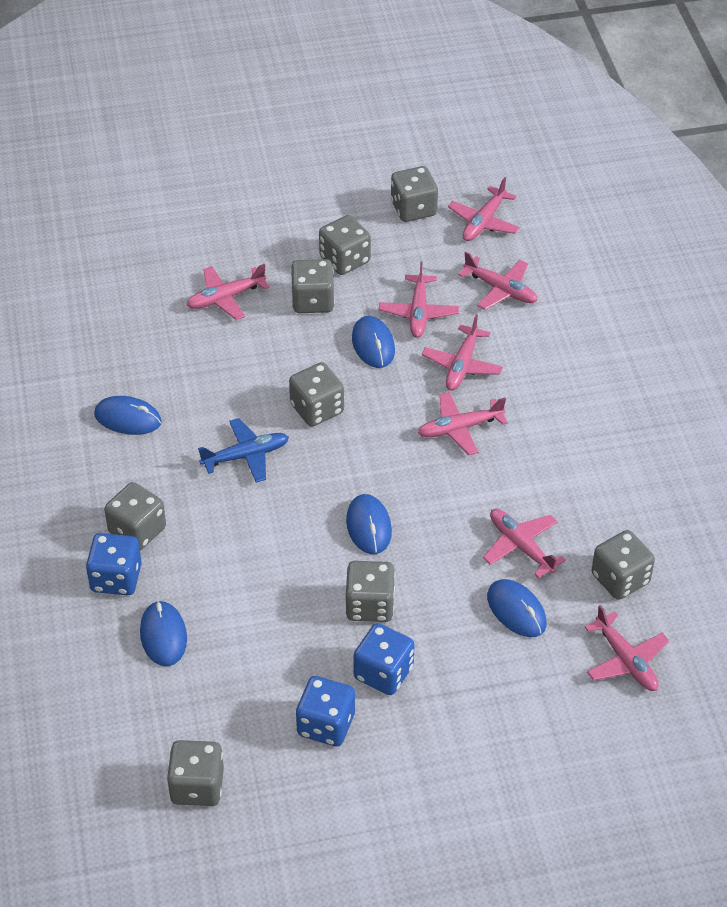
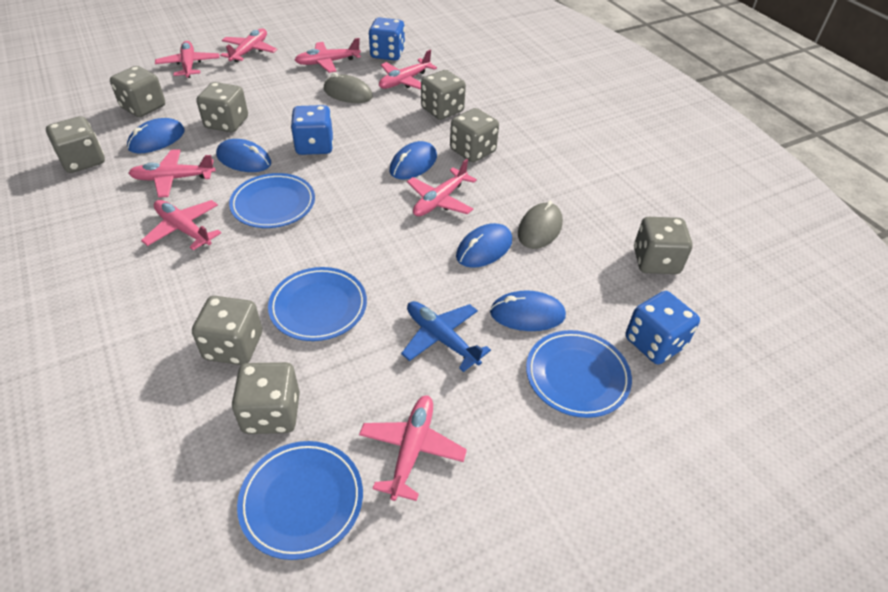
blue plate: none = 0 -> [229,173,315,228] [237,441,363,560] [268,267,367,341] [526,330,632,418] = 4
grey mouse: none = 0 -> [324,73,373,103] [518,200,563,249] = 2

